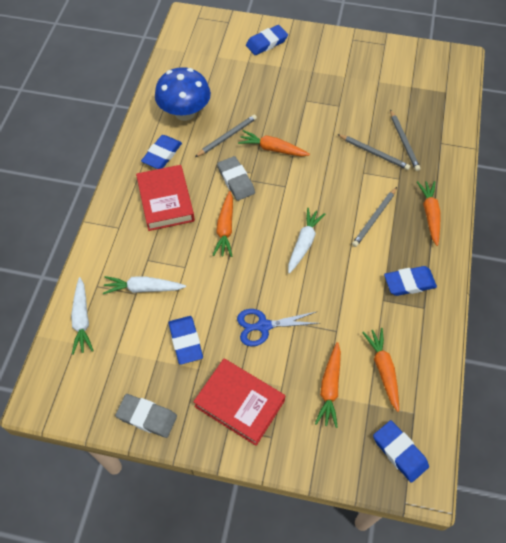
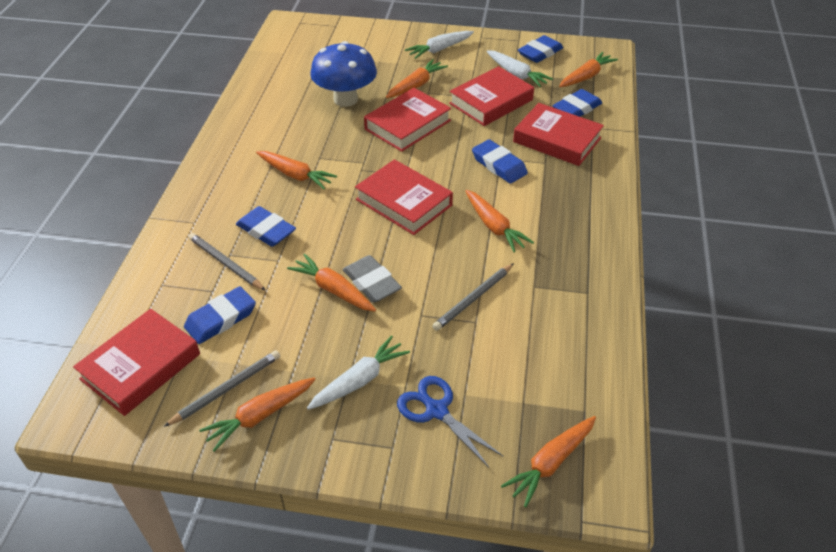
grey eraser: [115,394,177,438] [217,156,255,201] = 2 -> [343,255,402,303] = 1
grey pencil: [195,115,257,157] [337,134,410,170] [352,187,397,247] [390,110,420,171] = 4 -> [164,350,280,427] [189,233,266,291] [432,263,514,331] = 3
orange carrot: [213,191,233,257] [238,130,310,156] [315,342,341,428] [362,328,399,412] [417,181,440,246] = 5 -> [199,377,316,452] [256,151,337,189] [287,254,376,312] [386,59,448,98] [465,190,534,253] [501,416,596,507] [559,52,618,87] = 7
red book: [136,165,195,231] [193,359,285,446] = 2 -> [73,309,200,416] [355,159,453,235] [364,88,451,152] [449,66,534,126] [513,103,604,166] = 5

